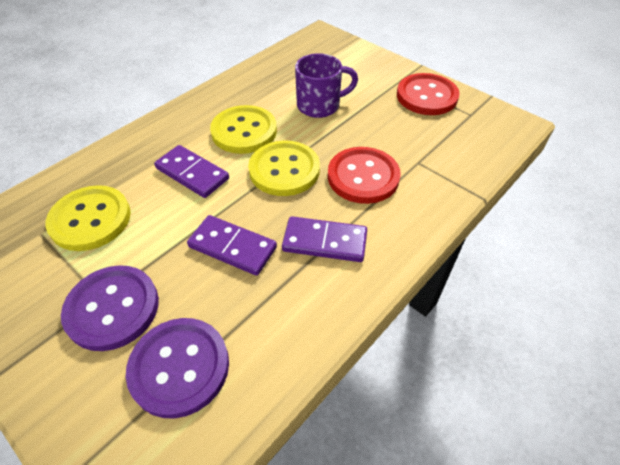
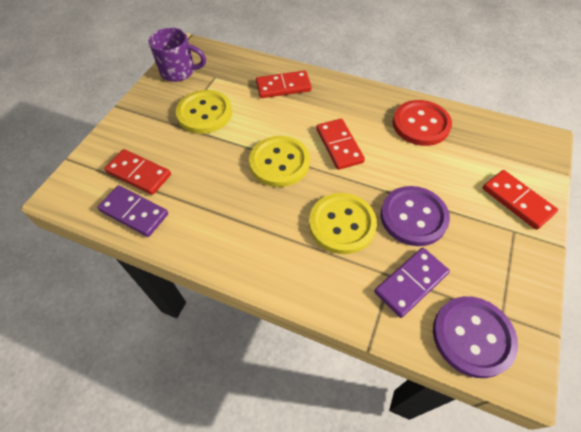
purple domino: [154,145,229,198] [187,215,277,276] [282,216,367,262] = 3 -> [97,185,168,237] [374,248,450,318] = 2
red button: [328,147,401,204] [397,73,460,115] = 2 -> [393,100,452,146] = 1
red domino: none = 0 -> [104,149,171,195] [256,70,312,98] [316,118,365,170] [483,170,558,230] = 4

